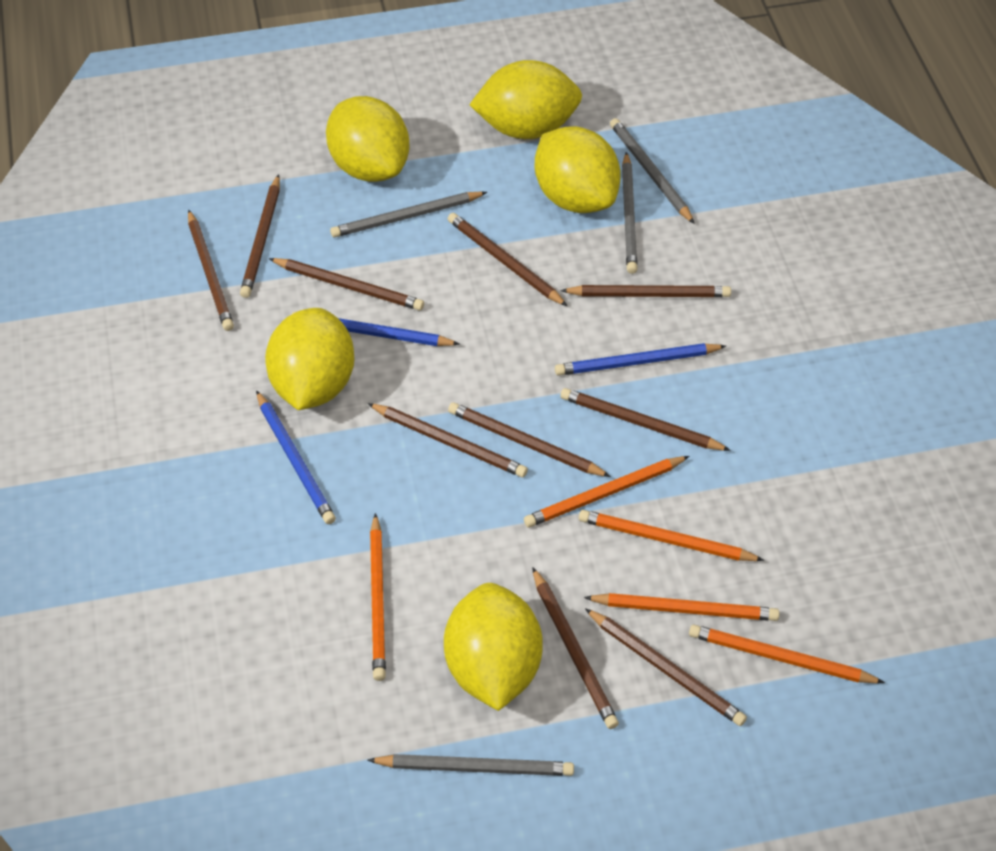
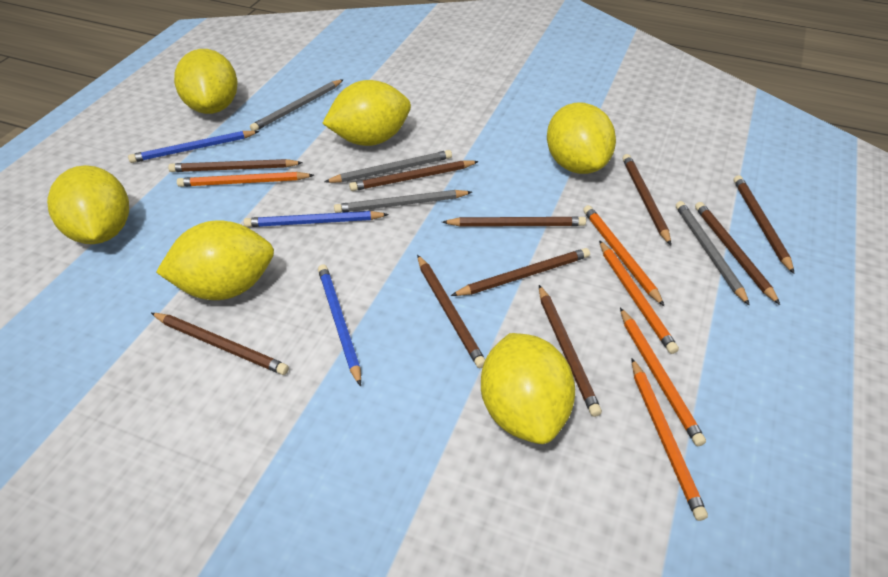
yellow lemon: [265,308,355,410] [326,96,410,182] [444,583,543,711] [469,60,582,139] [535,126,621,213] = 5 -> [47,165,129,244] [156,220,274,300] [174,49,238,114] [322,80,411,146] [481,333,575,444] [547,102,616,174] = 6

